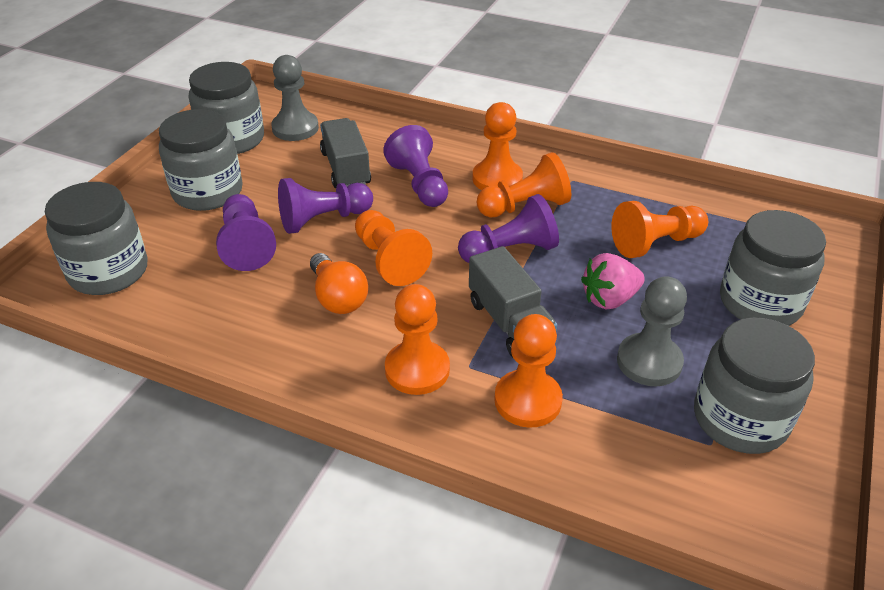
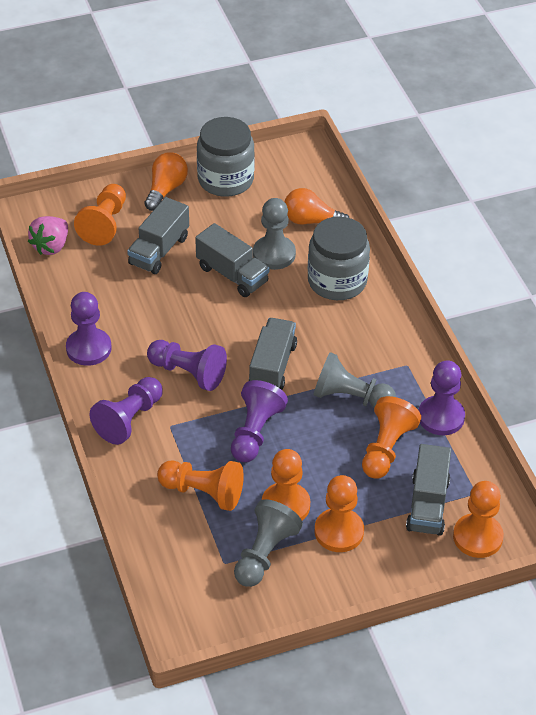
grey jar: [45,182,147,295] [159,109,243,211] [189,62,264,154] [694,317,815,454] [720,210,826,326] = 5 -> [197,117,255,197] [308,216,370,300] = 2
grey pawn: [271,55,319,141] [617,276,687,386] = 2 -> [234,499,303,587] [253,198,296,270] [313,352,396,408] = 3
grey truck: [320,118,371,188] [469,246,557,357] = 2 -> [127,197,189,274] [195,223,269,297] [249,318,297,390] [406,444,451,536] = 4
orange light bulb: [310,253,368,314] = 1 -> [144,152,188,211] [285,188,349,225] = 2
purple pawn: [216,194,276,271] [278,178,373,234] [383,125,448,207] [458,194,559,263] = 4 -> [66,292,112,366] [90,377,163,445] [147,340,227,391] [231,380,288,462] [419,360,465,435] = 5

